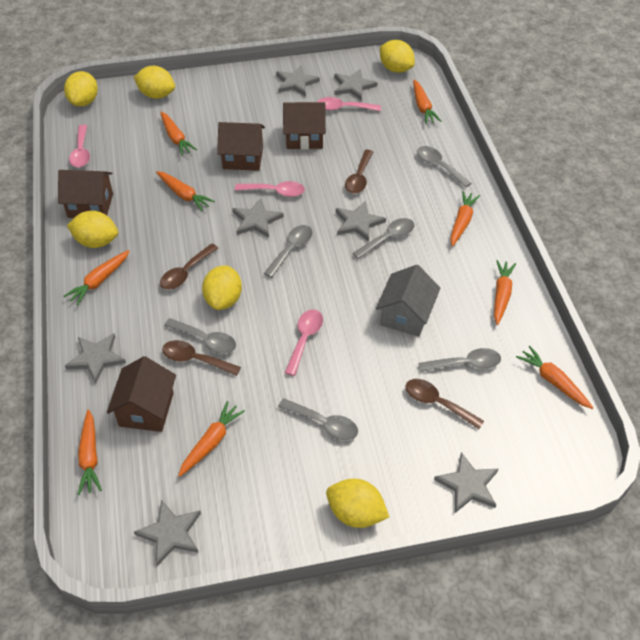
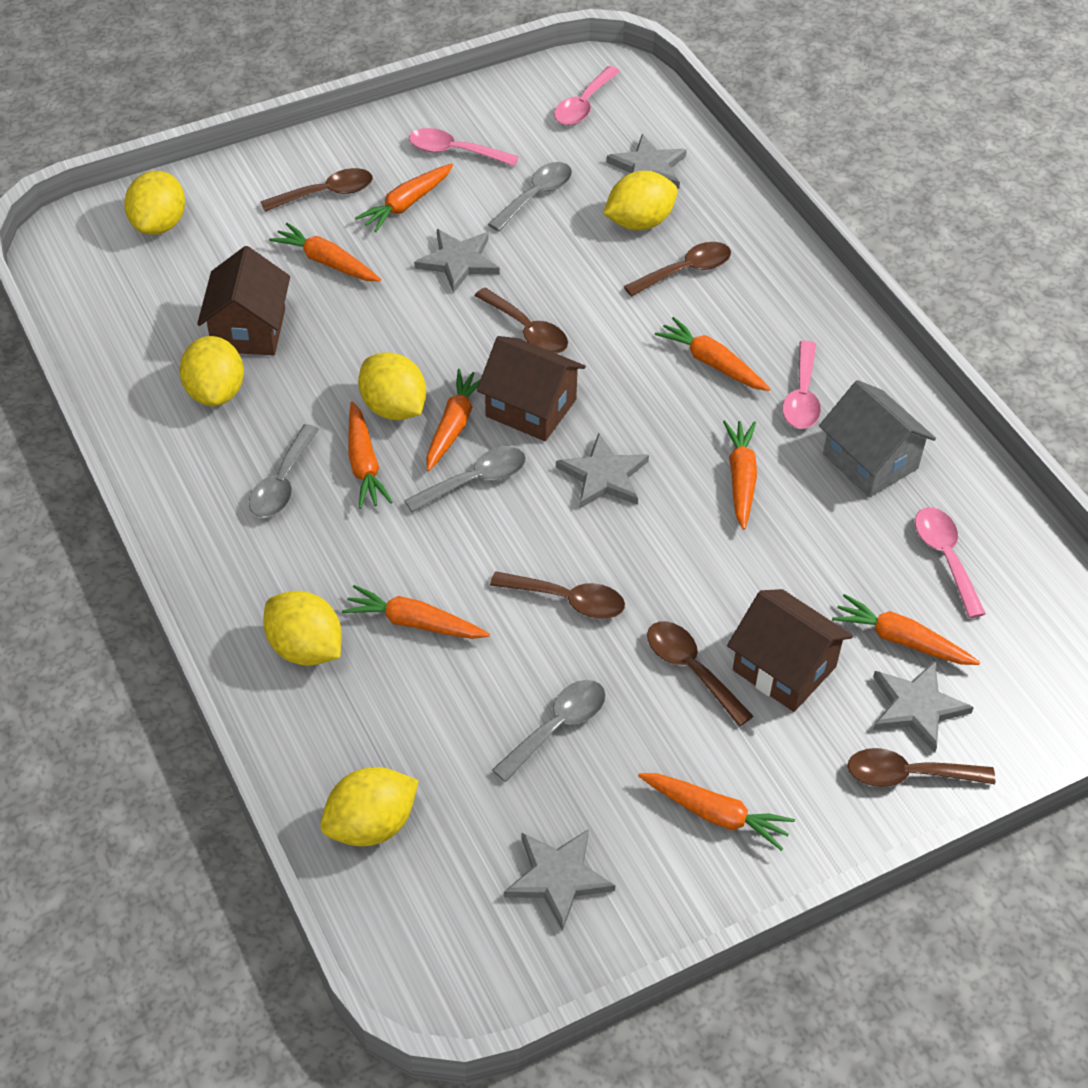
brown house: [58,170,113,218] [107,356,176,432] [217,122,265,171] [283,102,326,149] = 4 -> [197,246,290,356] [477,336,586,441] [727,589,853,712] = 3
brown spoon: [160,244,218,290] [162,340,241,376] [345,150,373,194] [406,379,484,429] = 4 -> [260,168,373,212] [475,288,568,354] [490,571,625,619] [624,242,731,297] [647,621,754,727] [848,748,995,787] = 6
grey spoon: [164,318,236,354] [264,225,312,278] [278,398,358,440] [353,218,414,259] [417,146,471,188] [418,348,501,372] = 6 -> [249,424,319,518] [404,447,526,513] [488,162,572,231] [492,680,606,782] = 4
grey star: [65,333,126,384] [134,500,201,566] [232,198,284,238] [276,65,320,96] [334,69,378,101] [336,201,386,241] [434,452,498,513] = 7 -> [414,229,500,293] [504,829,615,931] [556,433,649,509] [607,134,687,189] [873,661,974,753] = 5

